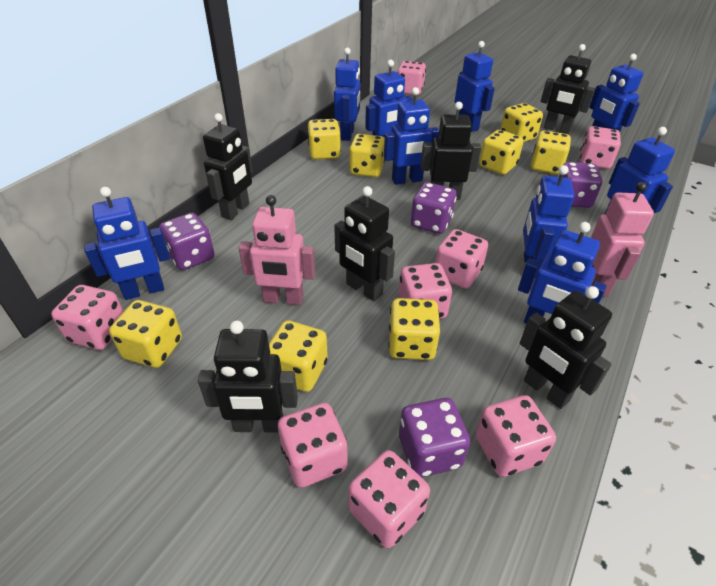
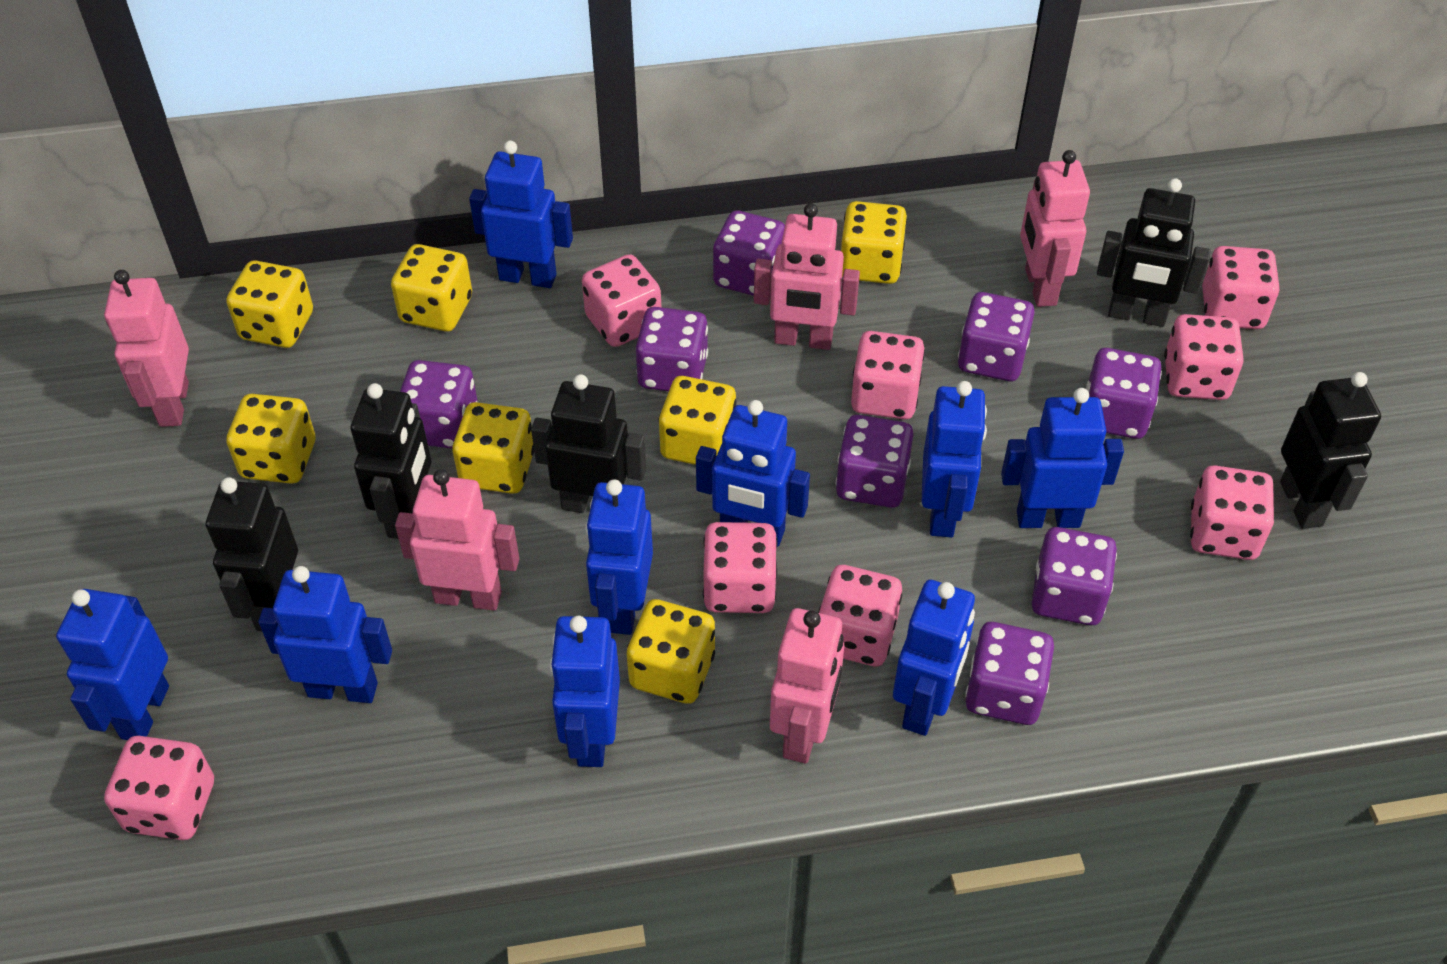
black robot: [198,321,298,433] [203,113,253,220] [334,186,395,301] [420,102,481,200] [520,286,612,409] [541,44,595,134] = 6 -> [206,477,298,631] [351,383,431,539] [531,374,646,513] [1097,178,1211,327] [1280,372,1381,529] = 5
pink robot: [239,195,315,305] [591,182,654,296] = 2 -> [104,270,189,427] [395,469,519,611] [754,203,860,350] [770,608,844,764] [1020,150,1090,307] = 5
purple dice: [159,213,215,270] [399,398,470,477] [411,182,457,234] [559,162,603,208] = 4 -> [400,360,478,449] [636,307,708,391] [713,210,785,296] [836,415,914,508] [958,292,1035,381] [965,622,1054,725] [1032,527,1117,626] [1086,348,1162,439] = 8
yellow dice: [109,300,182,368] [269,320,328,392] [308,119,341,160] [349,134,385,177] [388,298,440,360] [479,130,524,175] [500,103,543,142] [531,130,571,174] = 8 -> [226,261,313,348] [226,394,315,484] [391,244,472,332] [452,402,534,494] [627,599,715,704] [658,376,737,465] [841,201,907,284] = 7

